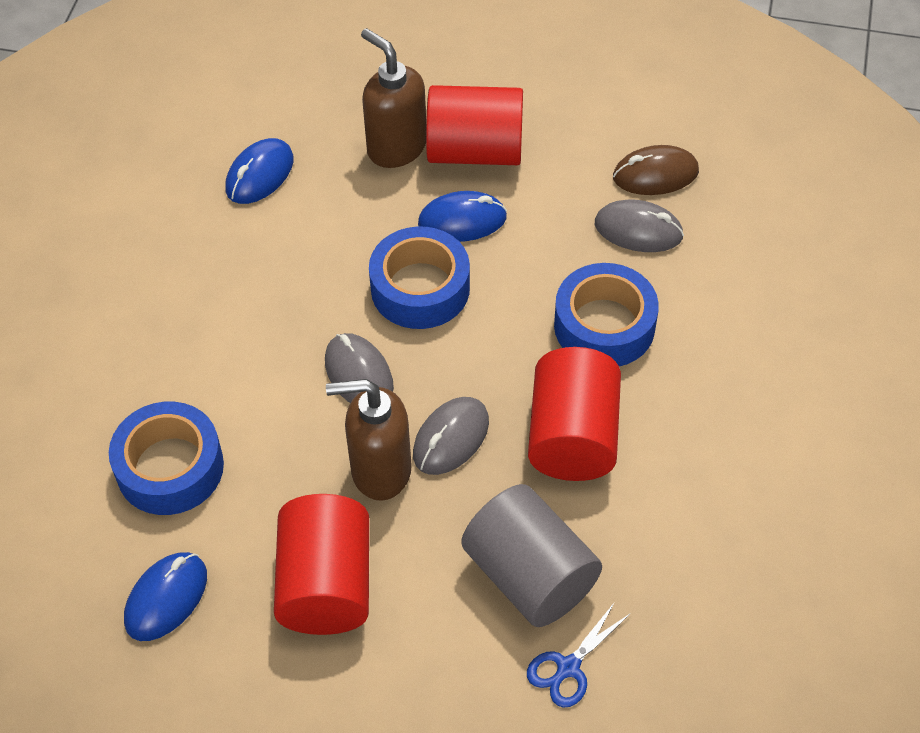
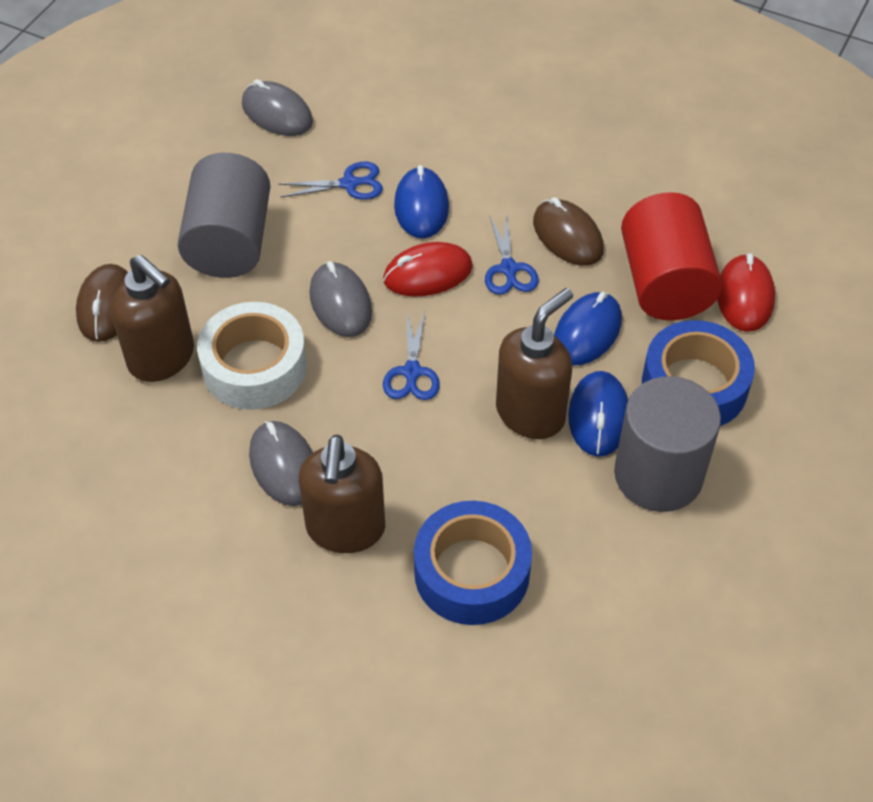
blue scissors: [527,602,631,708] = 1 -> [279,162,383,200] [383,311,440,400] [485,214,539,295] = 3
blue tape: [109,402,224,515] [369,226,470,329] [554,263,659,366] = 3 -> [414,501,532,625] [642,320,755,426] = 2
brown mouse: [613,145,699,195] = 1 -> [76,264,128,342] [533,197,604,266] = 2
brown soap dispenser: [326,379,412,501] [361,28,426,168] = 2 -> [111,255,194,382] [299,434,385,553] [496,288,573,439] = 3
grey cylinder: [461,484,602,627] = 1 -> [178,153,271,278] [614,376,721,512] = 2
red cylinder: [274,494,369,635] [426,85,523,165] [528,347,621,481] = 3 -> [621,192,722,320] = 1
red mouse: none = 0 -> [383,242,473,297] [717,253,775,332] = 2
white tape: none = 0 -> [197,302,307,410] = 1

